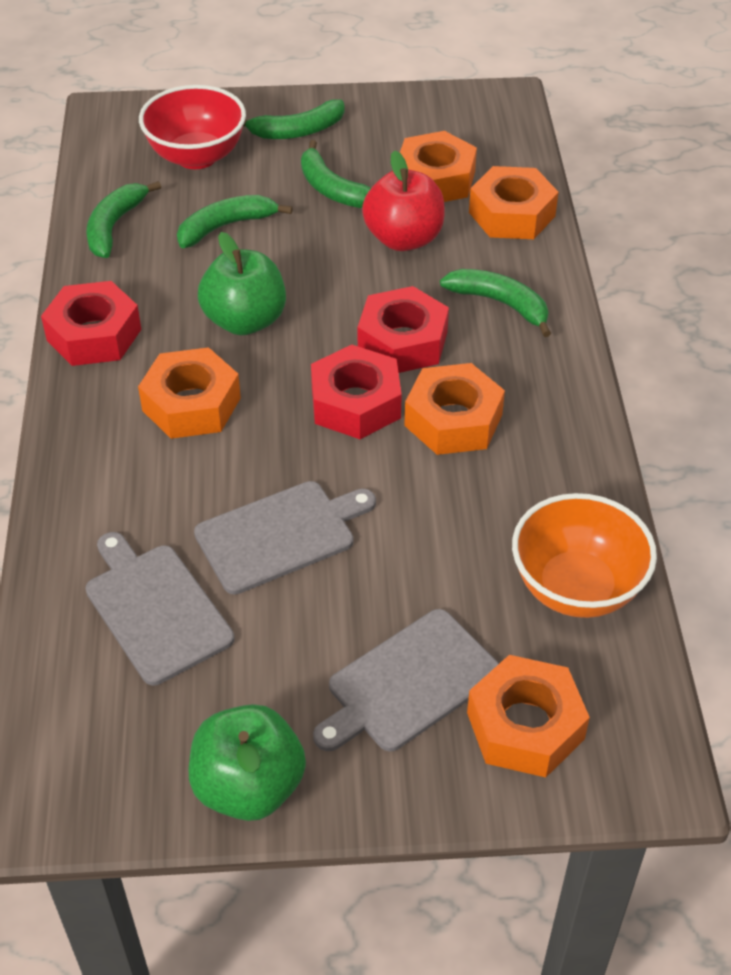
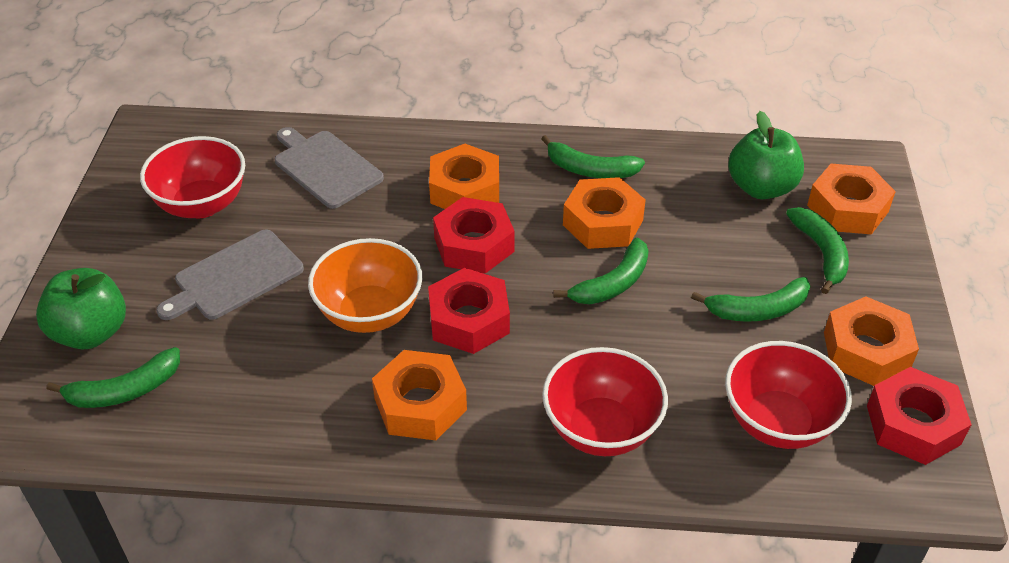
grey cutting board: [85,532,234,685] [194,481,376,595] [313,609,499,752] = 3 -> [156,229,304,320] [275,127,384,209] = 2
red apple: [362,150,445,251] = 1 -> none = 0
red bowl: [139,85,246,169] = 1 -> [140,136,245,218] [542,347,668,456] [725,341,852,449] = 3

